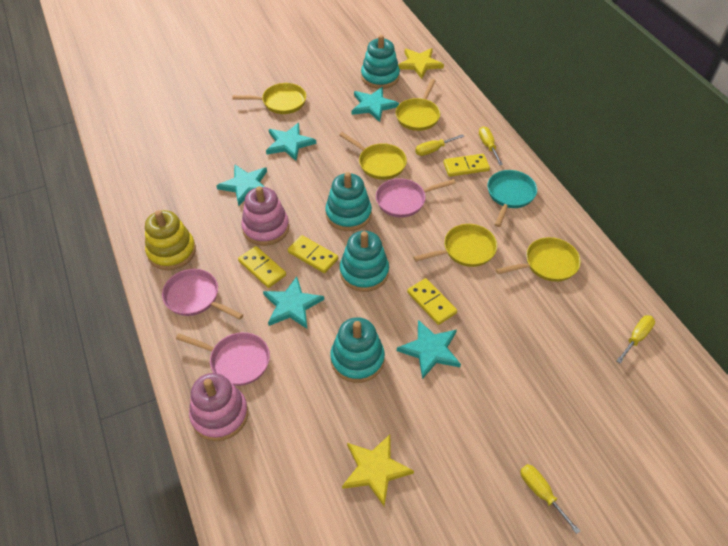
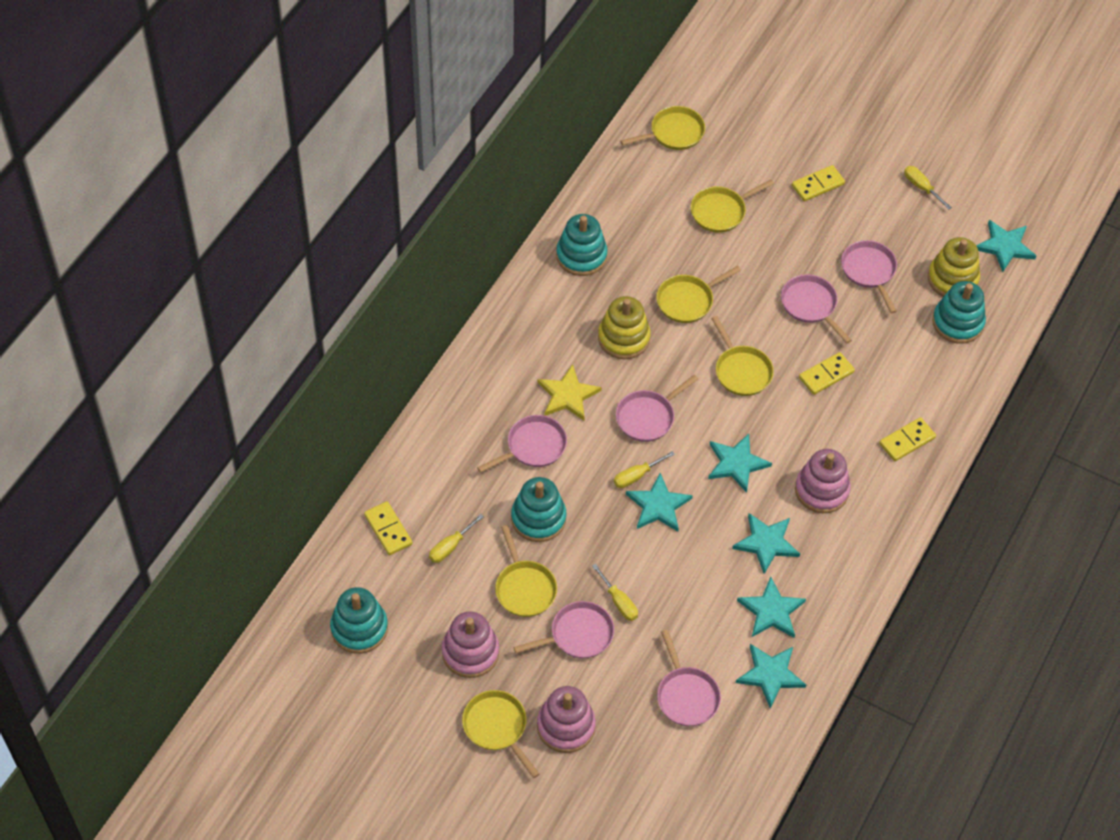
pink pan: [162,269,243,320] [176,332,270,386] [376,178,456,218] = 3 -> [477,415,567,473] [513,601,614,659] [616,375,698,442] [657,629,721,726] [781,274,852,344] [841,240,897,313] = 6
pink stacking toy: [189,373,248,441] [241,186,289,246] = 2 -> [442,612,499,678] [537,686,596,753] [795,449,851,513] = 3
turquoise pan: [488,170,537,227] = 1 -> none = 0
turquoise star: [216,165,267,206] [263,276,324,329] [266,123,316,161] [352,87,399,122] [397,320,461,379] = 5 -> [626,473,693,532] [708,434,772,493] [732,513,800,574] [736,644,806,708] [737,577,806,638] [976,220,1036,272] = 6
yellow pan: [232,83,306,114] [339,132,407,180] [395,79,440,131] [414,224,497,267] [496,237,581,282] = 5 -> [462,690,539,778] [495,525,557,617] [620,106,705,150] [656,266,741,323] [691,180,774,233] [711,316,774,396] = 6
yellow stacking toy: [145,210,196,270] = 1 -> [598,296,651,359] [928,237,980,297] = 2
yellow star: [342,435,414,506] [398,48,444,79] = 2 -> [537,364,602,420] = 1

